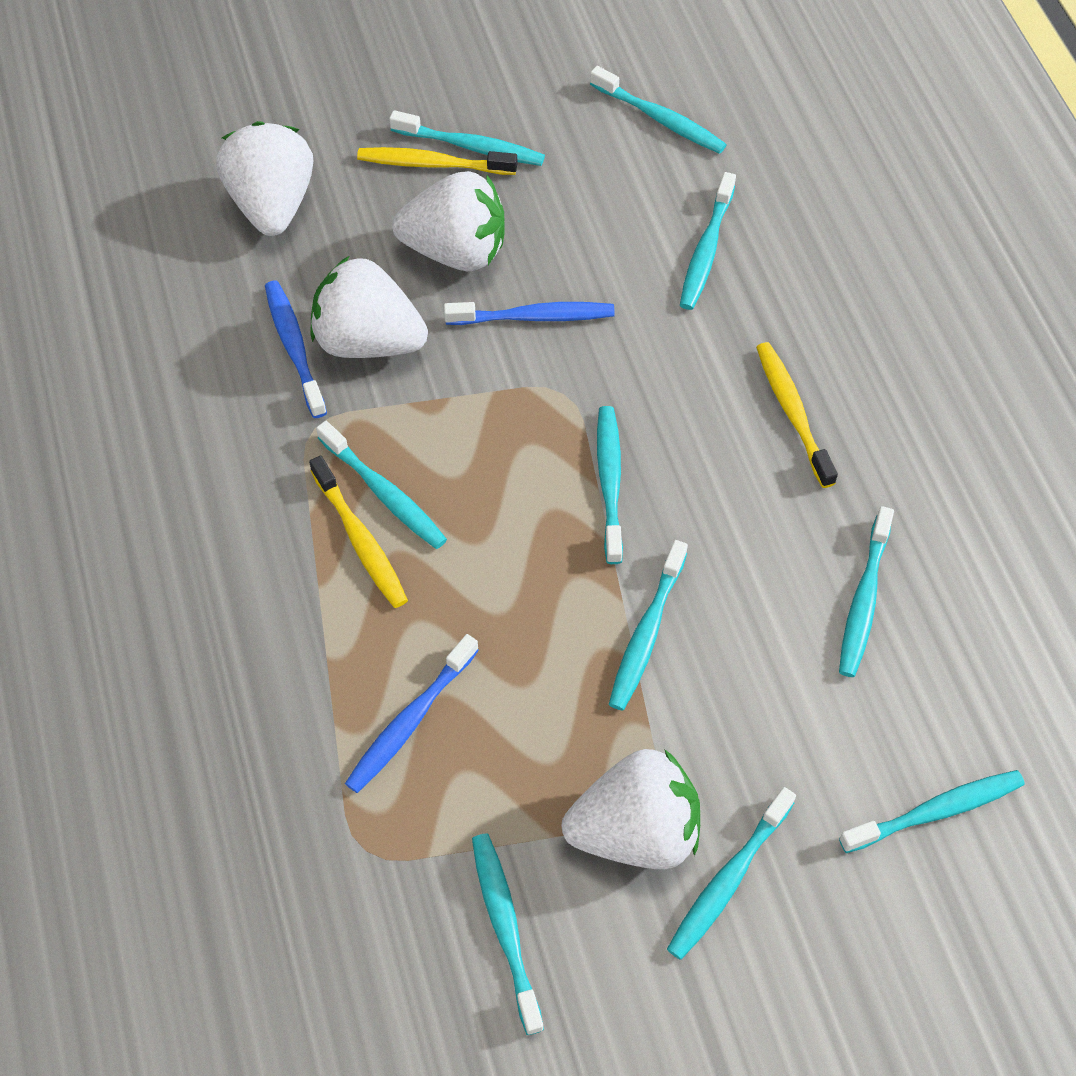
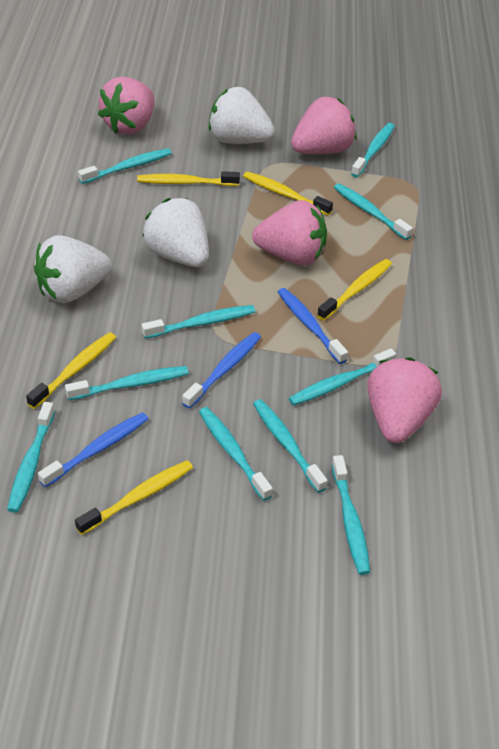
pink strawberry: none = 0 -> [98,77,155,135] [252,200,327,265] [291,97,357,154] [367,357,442,443] = 4
white strawberry: [216,121,314,236] [310,256,428,358] [392,171,505,271] [562,749,700,869] = 4 -> [34,235,112,303] [142,198,209,267] [209,87,275,144] = 3
yellow toothbrush: [309,455,408,608] [357,147,517,175] [756,342,838,488] = 3 -> [26,332,116,409] [75,460,193,535] [137,171,240,186] [243,171,333,215] [317,259,392,320] = 5

